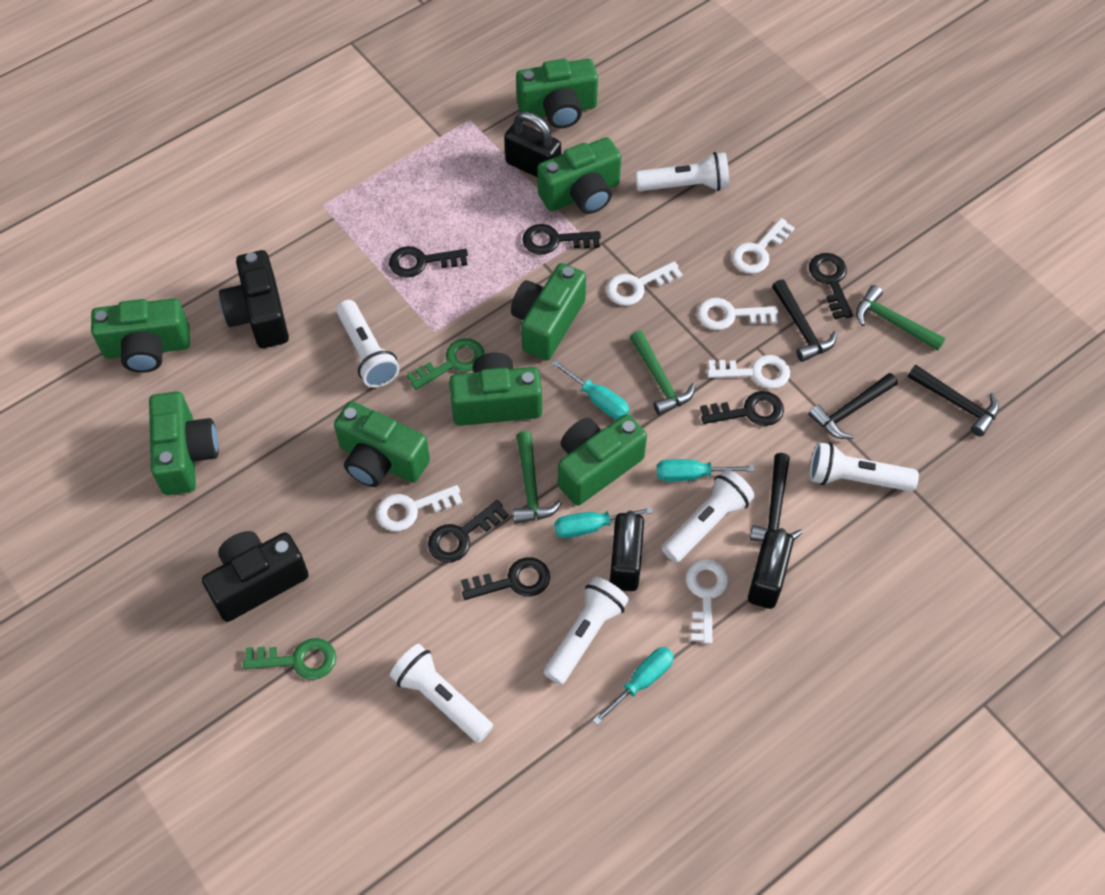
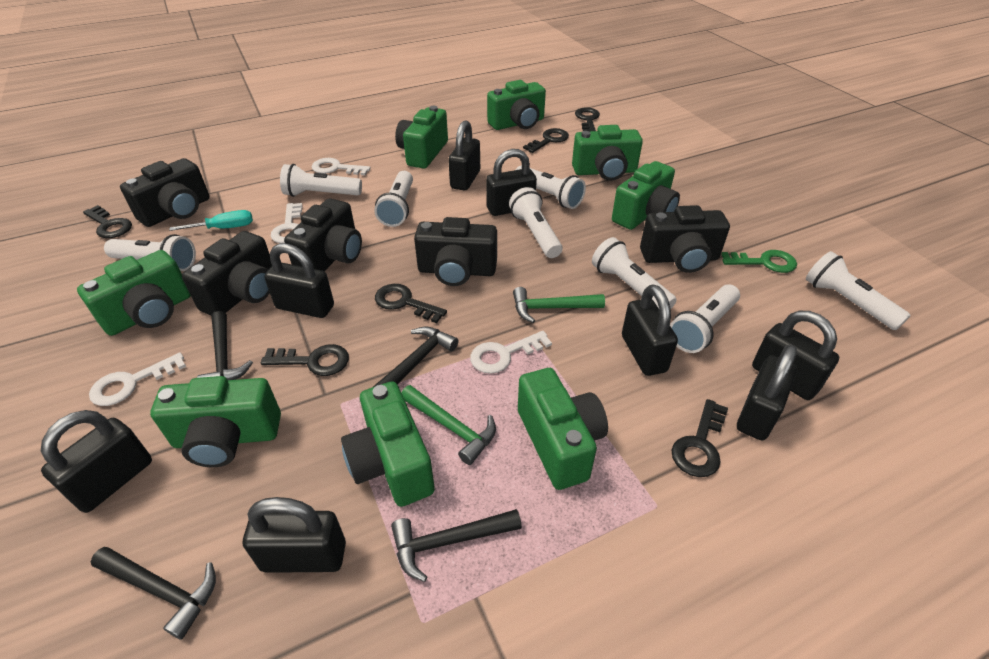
black camera: [202,531,309,622] [219,250,289,348] = 2 -> [120,158,210,227] [182,231,272,316] [284,198,362,271] [414,217,497,286] [640,205,730,273] = 5
black padlock: [504,112,561,177] [610,511,644,591] [748,528,794,609] = 3 -> [41,410,152,513] [243,497,346,573] [264,244,334,318] [448,120,480,191] [486,149,537,216] [622,285,678,376] [737,344,797,440] [752,311,839,400] = 8
green hammer: [512,431,562,524] [630,330,695,416] [856,285,945,351] = 3 -> [401,385,496,465] [513,287,605,323] = 2
green key: [243,638,336,680] [407,338,485,390] = 2 -> [721,250,797,273] = 1
turquoise screwdriver: [552,360,630,420] [554,507,653,538] [593,647,674,725] [656,459,755,481] = 4 -> [169,210,253,231] = 1
white flashlight: [336,300,400,388] [390,644,493,743] [544,577,629,685] [636,152,729,191] [662,469,755,563] [810,442,919,492] = 6 -> [104,234,196,271] [280,164,362,197] [374,171,413,227] [509,187,563,258] [516,165,586,209] [592,237,677,309] [670,284,740,353] [806,251,911,330] = 8
white key: [376,485,463,531] [607,261,683,306] [686,559,728,644] [697,298,778,330] [707,355,790,389] [732,218,795,274] = 6 -> [89,352,186,406] [271,203,303,244] [312,158,371,175] [470,331,552,374] = 4

